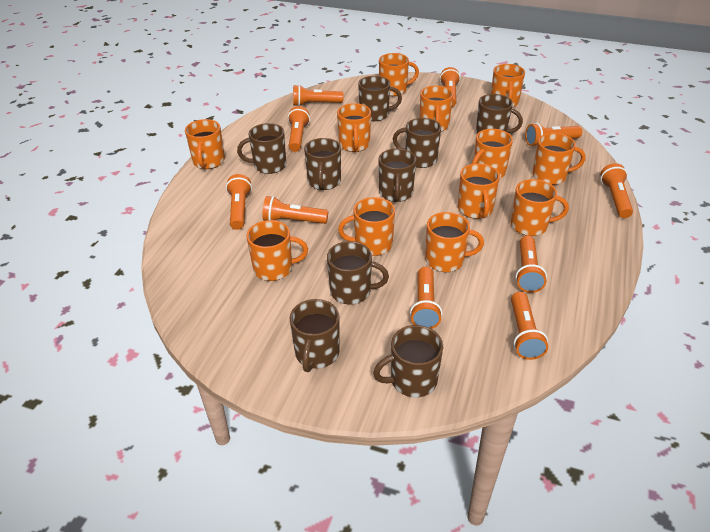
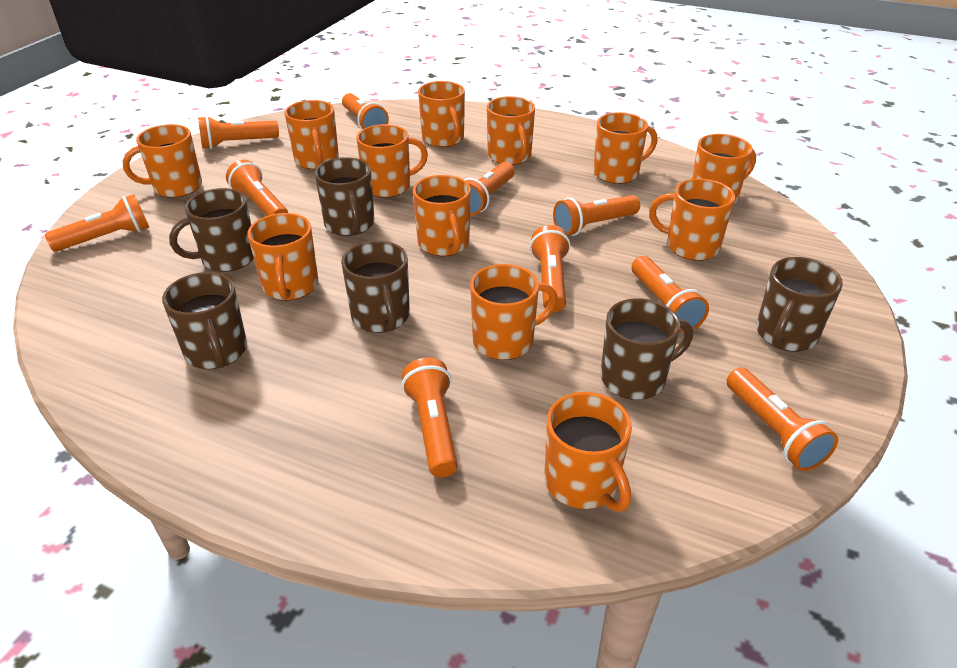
brown mug: [237,123,286,174] [290,299,340,372] [304,138,341,190] [327,241,389,305] [358,76,402,121] [373,325,443,397] [378,148,416,202] [393,118,441,168] [476,94,523,134] = 9 -> [162,272,247,369] [169,188,254,272] [314,157,374,236] [341,241,410,333] [600,298,693,400] [756,257,843,352] = 6

